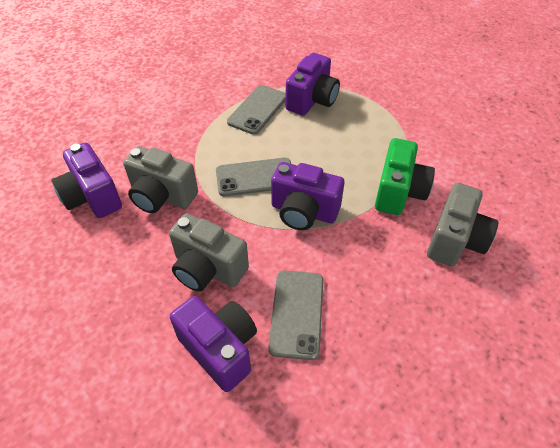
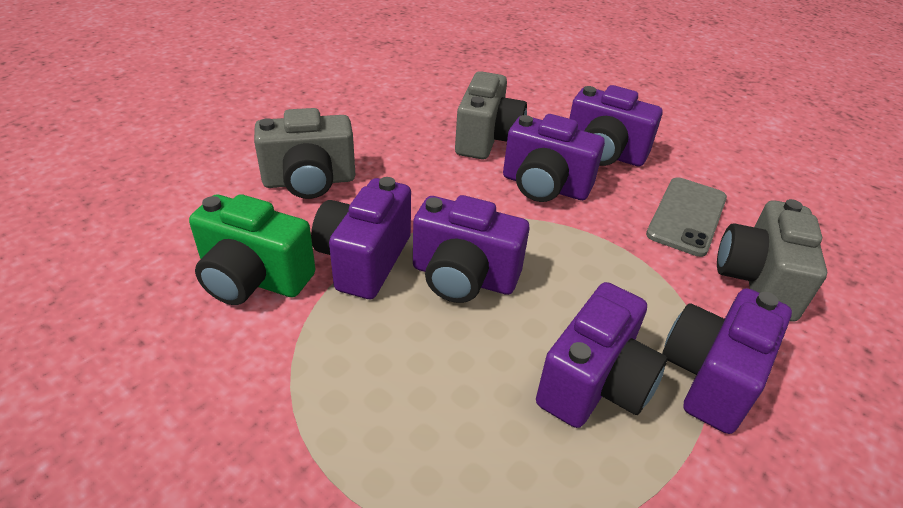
grey phone: [216,158,291,197] [227,85,286,135] [268,270,323,360] = 3 -> [646,177,727,257] = 1
purple camera: [52,142,122,218] [170,296,257,392] [271,162,344,230] [285,53,340,116] = 4 -> [311,177,411,299] [413,195,530,303] [503,114,605,202] [536,282,667,428] [569,85,662,166] [662,288,792,434] = 6

